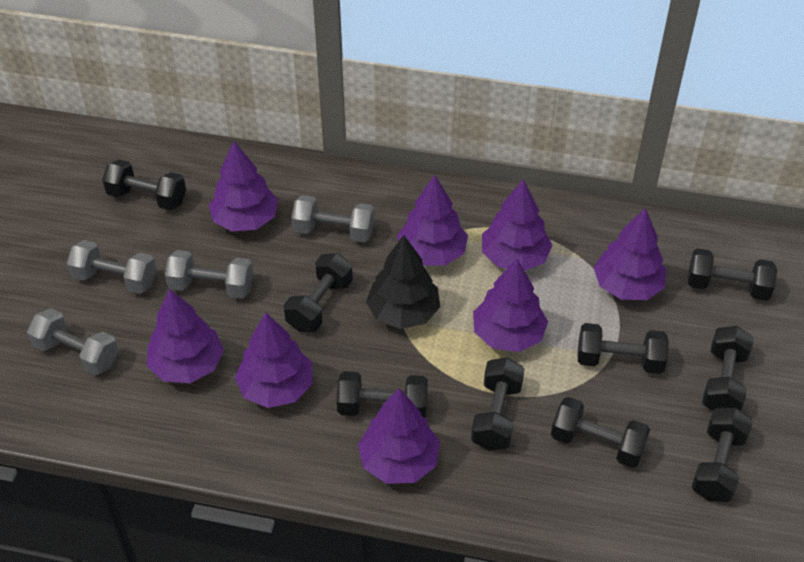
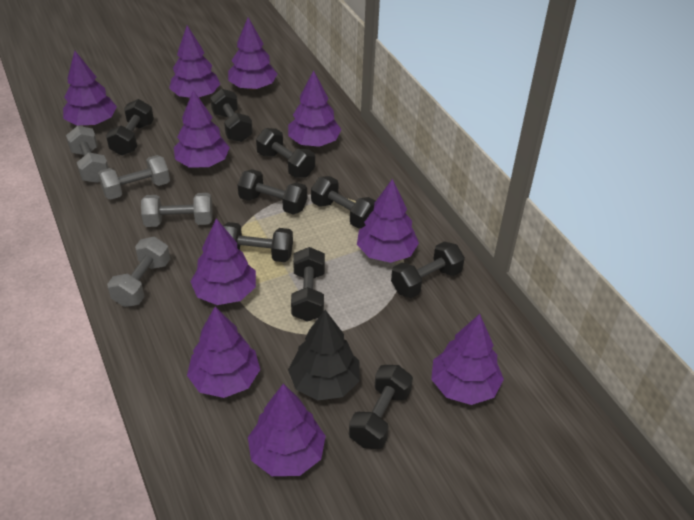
purple tree: [146,289,224,383] [209,141,278,232] [235,312,313,408] [358,388,440,484] [397,174,468,266] [473,258,548,352] [482,179,553,271] [593,208,666,300] = 8 -> [63,51,117,126] [169,26,220,98] [174,90,230,167] [187,307,260,398] [190,218,256,305] [228,17,277,90] [248,384,326,476] [288,70,341,147] [357,179,419,263] [431,314,504,405] = 10

